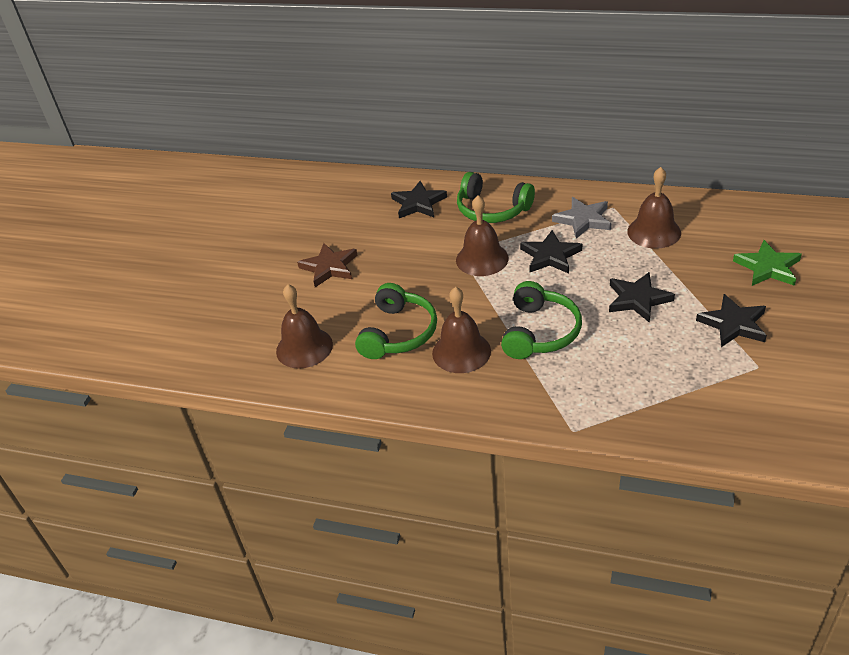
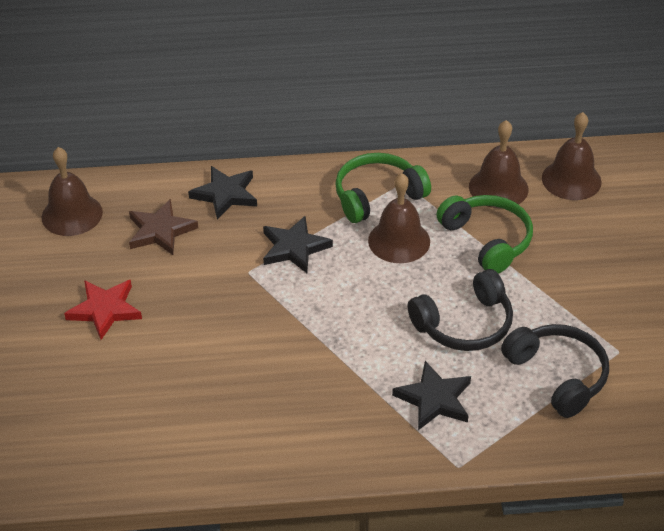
black headphones: none = 0 -> [408,269,513,351] [501,324,609,418] = 2
black star: [391,181,447,218] [520,230,582,274] [609,272,675,323] [696,294,767,347] = 4 -> [188,166,257,219] [263,216,333,273] [392,361,471,430] = 3
green headphones: [355,283,437,359] [457,172,535,223] [501,281,582,359] = 3 -> [335,153,431,223] [436,195,533,274] = 2
green star: [733,240,802,286] = 1 -> none = 0
grey star: [552,197,611,239] = 1 -> none = 0
red star: none = 0 -> [64,280,142,340] = 1

